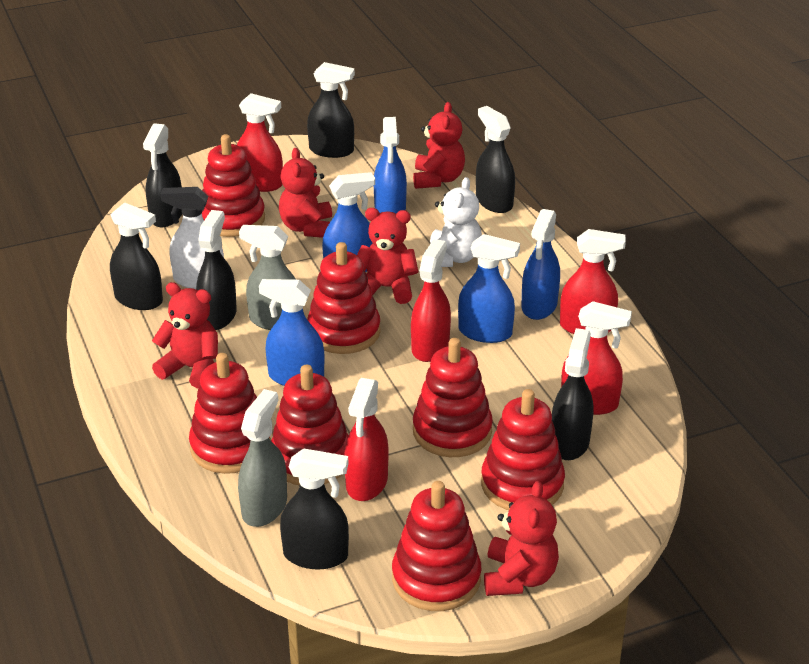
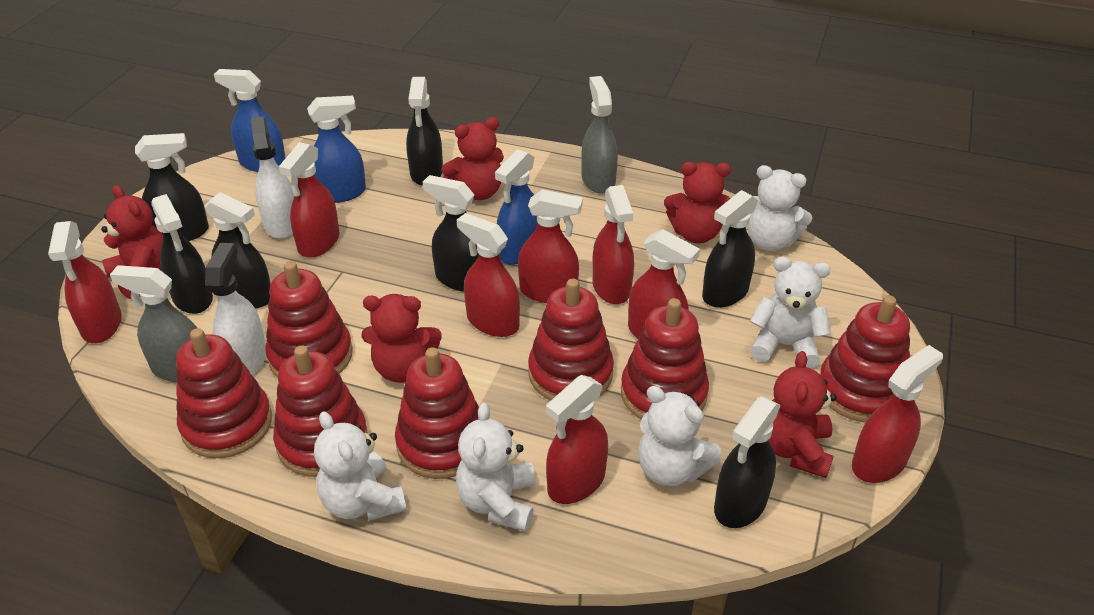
blue spray bottle: [259,279,325,386] [322,172,375,272] [374,117,407,214] [458,234,520,343] [521,209,560,320] = 5 -> [214,69,286,172] [307,96,366,203] [495,149,537,265] = 3
red spray bottle: [237,93,283,192] [344,378,389,501] [411,239,451,362] [560,229,626,334] [561,301,632,415] = 5 -> [48,221,122,343] [279,142,339,258] [457,213,520,337] [518,189,583,303] [546,375,608,504] [592,185,634,304] [628,229,700,339] [852,345,943,483] = 8
white spray bottle: [160,187,224,289] = 1 -> [205,243,266,375] [251,116,294,239] = 2
white teddy bear: [425,177,482,267] = 1 -> [314,411,407,521] [456,403,536,531] [638,386,721,486] [747,165,812,251] [750,256,831,369] = 5

